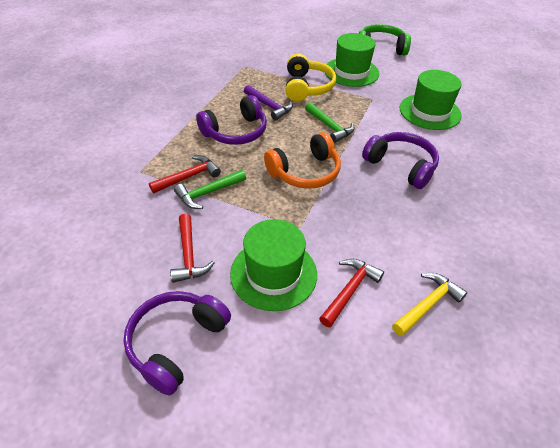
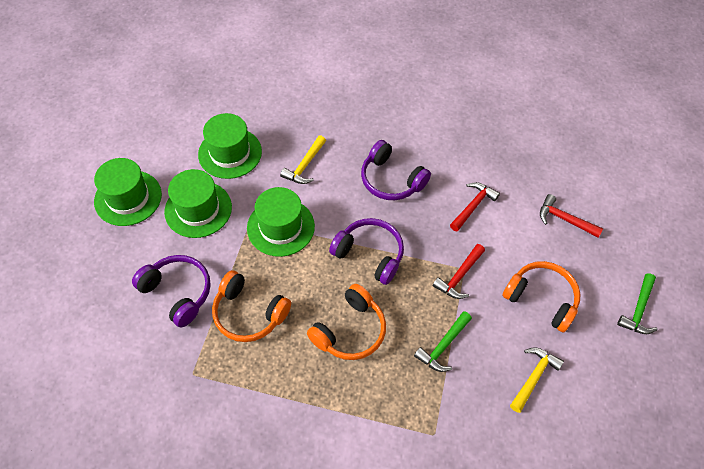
green hat: [230,219,317,311] [325,33,379,87] [400,70,462,130] = 3 -> [94,158,162,226] [164,169,232,238] [198,113,262,179] [247,187,315,257] = 4
green headphones: [359,24,411,56] = 1 -> none = 0
orange headphones: [264,132,341,189] = 1 -> [212,270,291,342] [307,284,386,360] [502,261,580,332] = 3
purple hammer: [244,85,293,120] = 1 -> none = 0
yellow hammer: [392,273,468,336] = 1 -> [280,135,326,184] [510,347,564,413] = 2
yellow headphones: [285,53,336,102] = 1 -> none = 0

